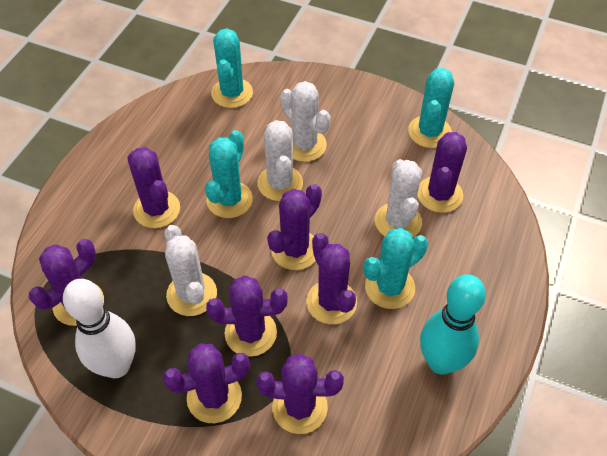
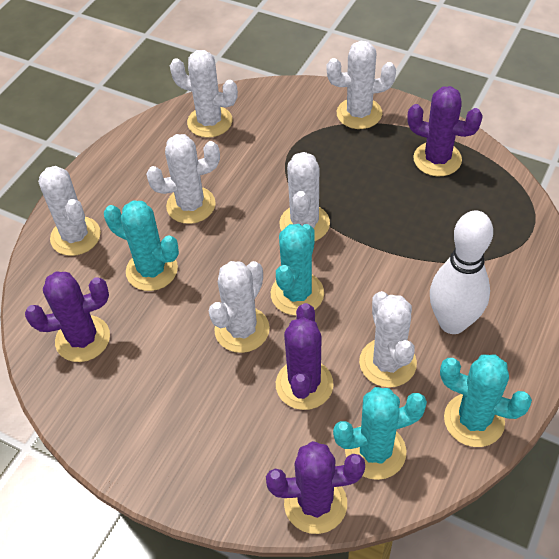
purple cactus: [29,239,104,326] [127,147,180,228] [163,343,250,423] [206,275,288,357] [256,353,344,434] [267,184,322,270] [306,233,357,324] [417,132,467,213] = 8 -> [25,271,110,362] [266,441,365,534] [276,303,334,410] [407,86,483,176] = 4
turquoise bowling pin: [420,274,486,375] = 1 -> none = 0
white cactus: [165,225,217,316] [257,120,303,201] [280,81,330,162] [375,159,422,238] = 4 -> [38,166,101,256] [146,134,220,224] [170,50,238,138] [209,261,270,353] [280,152,330,241] [327,41,396,129] [359,291,417,388] = 7

